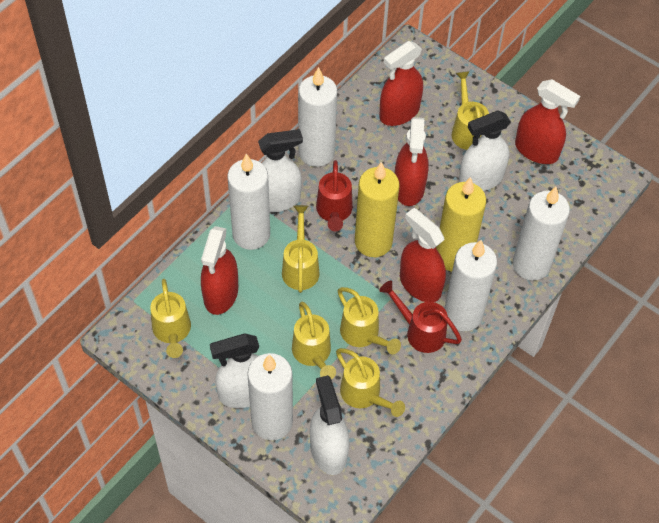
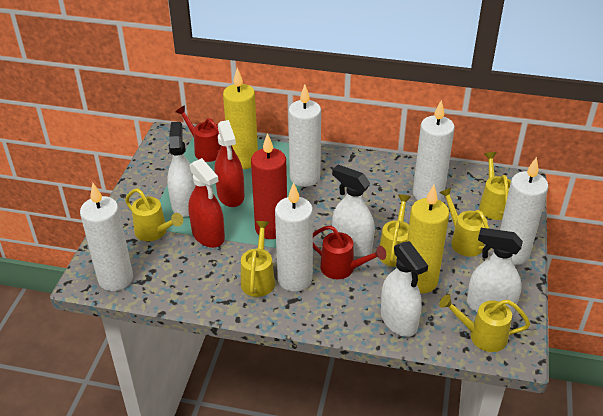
red candle: none = 0 -> [251,133,287,239] = 1
red spray bottle: [201,226,238,315] [379,41,423,126] [395,117,429,206] [400,208,446,302] [515,79,580,164] = 5 -> [188,158,225,248] [214,120,244,207] = 2

